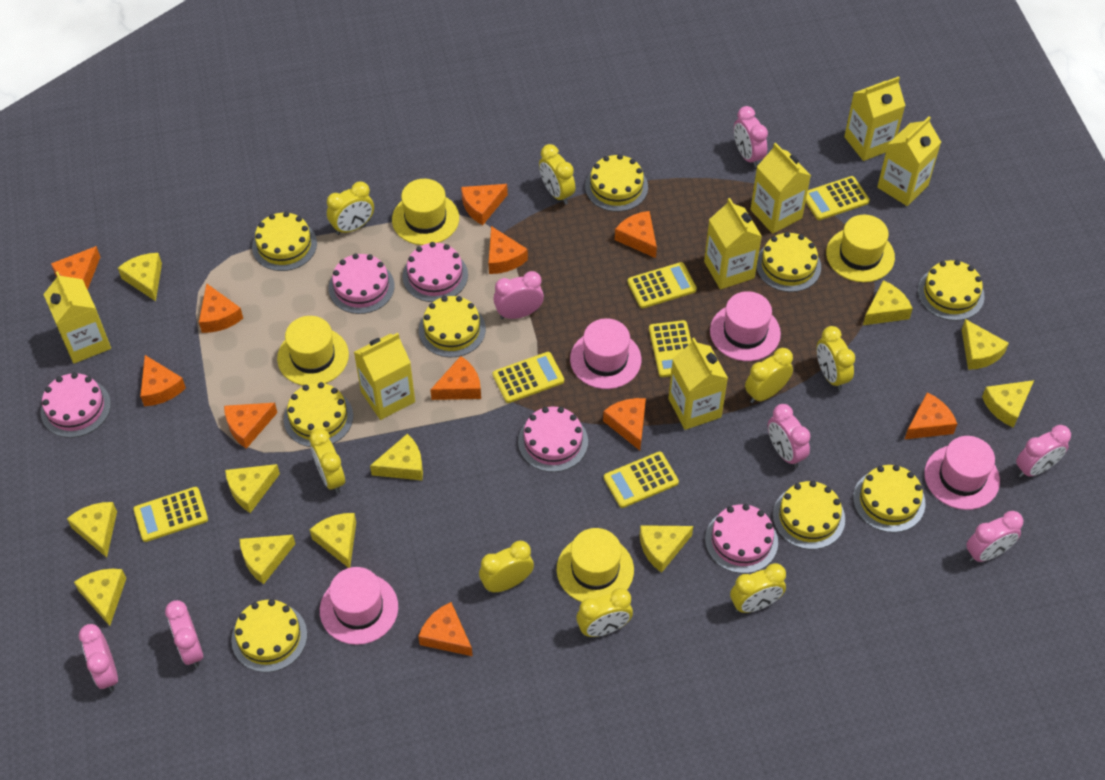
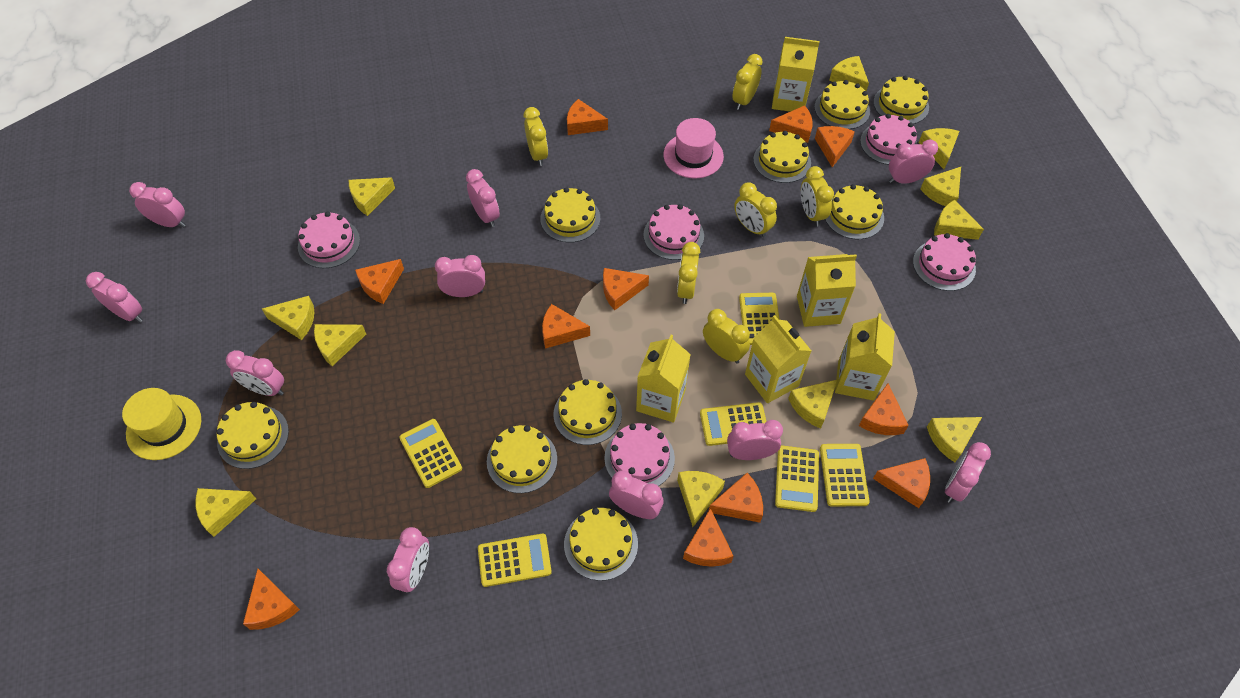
pink clock: [79,624,118,691] [165,600,203,667] [493,271,544,319] [734,106,768,168] [768,404,810,468] [966,511,1023,562] [1016,425,1071,478] = 7 -> [86,272,143,323] [129,182,186,227] [226,350,284,396] [387,527,429,593] [435,255,485,297] [466,169,500,227] [609,471,663,519] [727,420,783,460] [889,140,938,184] [945,442,991,503] = 10
pink hat: [320,567,398,645] [570,318,641,389] [710,291,781,361] [924,436,1000,510] = 4 -> [664,118,724,178] = 1
yellow carton: [43,271,111,363] [354,333,415,420] [668,338,728,430] [704,198,762,289] [750,143,811,234] [844,76,906,161] [877,116,941,206] = 7 -> [636,335,691,423] [745,315,811,403] [772,37,820,112] [797,254,857,327] [835,313,895,401] = 5
yellow clock: [309,428,345,493] [327,181,374,235] [479,541,534,593] [539,144,575,205] [576,588,633,637] [730,563,786,613] [745,348,793,403] [817,326,855,390] = 8 -> [524,107,548,166] [677,242,700,304] [703,309,750,364] [732,54,763,110] [734,182,777,238] [801,166,834,226] = 6
yellow hat: [277,316,349,386] [392,179,459,245] [557,528,634,602] [826,215,895,282] = 4 -> [122,388,201,460] = 1

